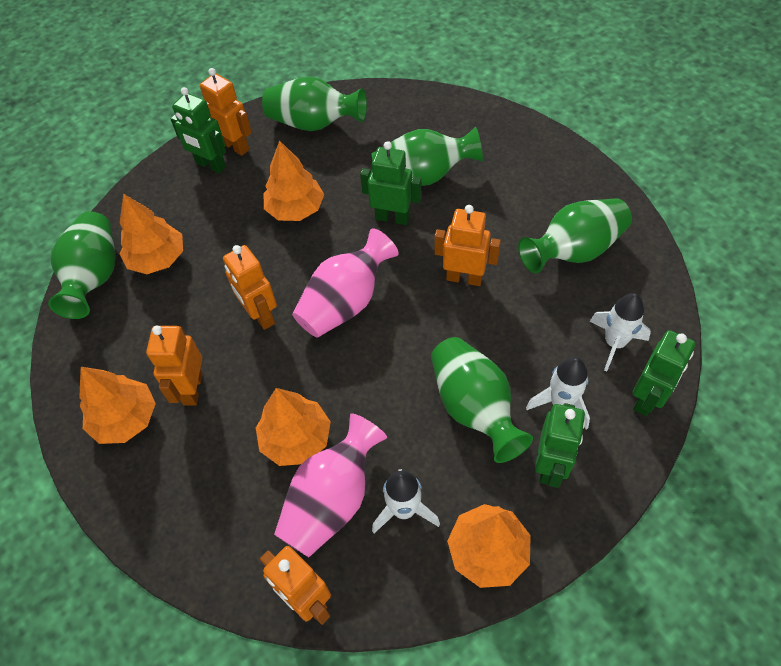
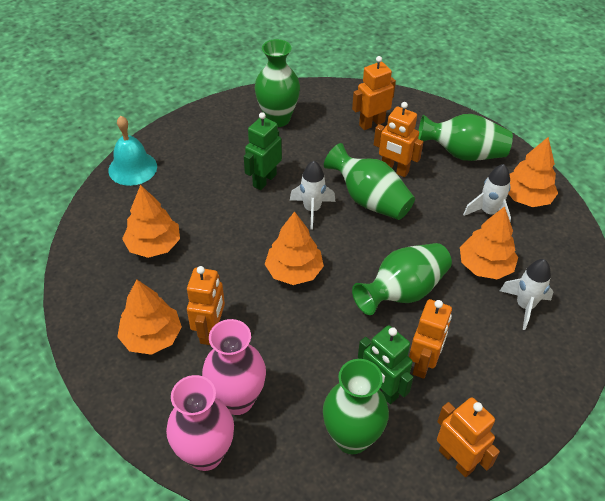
green robot: [171,87,226,174] [360,141,422,225] [535,403,585,488] [633,330,696,416] = 4 -> [244,112,282,190] [358,325,413,404] = 2
turquoise bell: none = 0 -> [108,116,157,186] = 1

